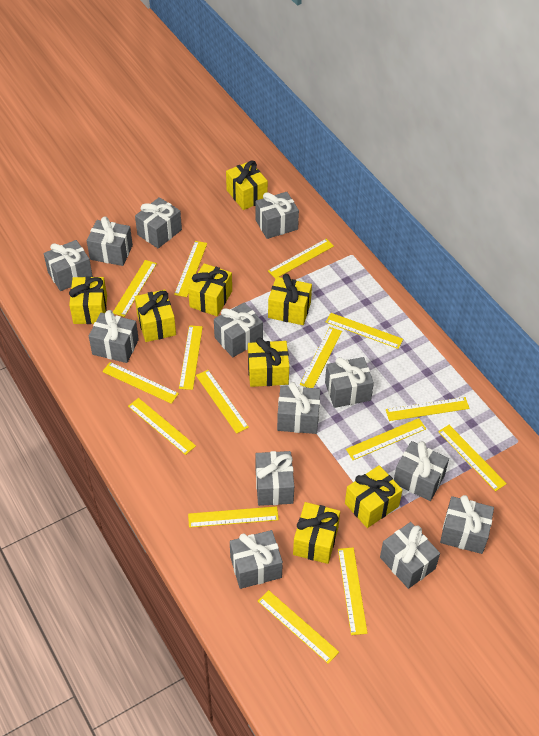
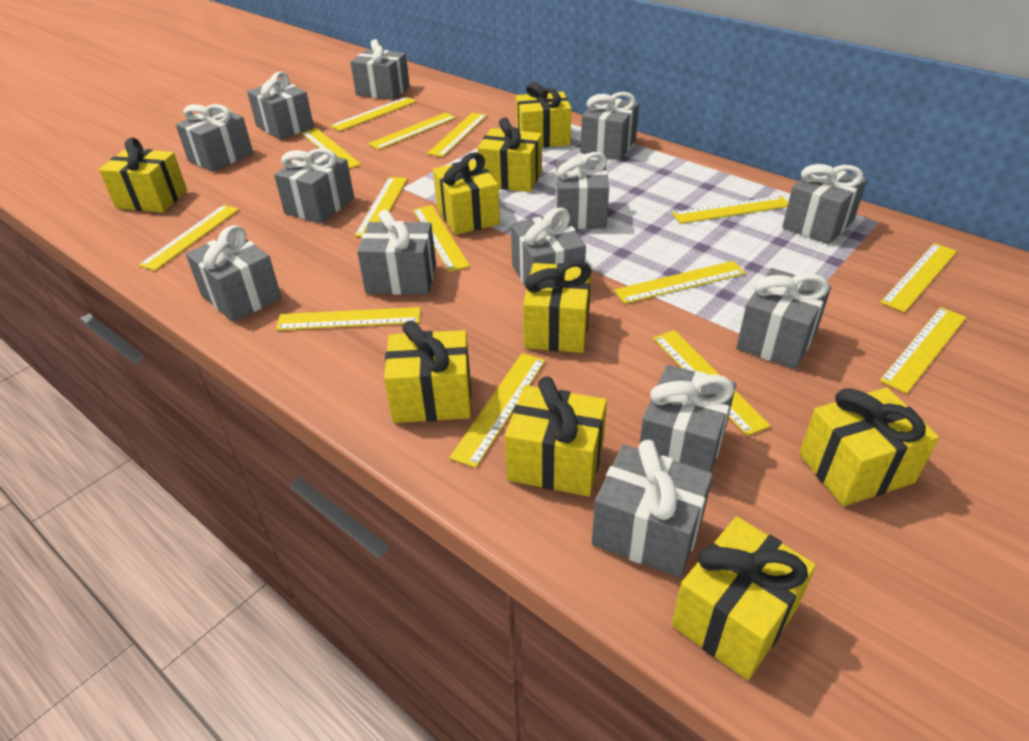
yellow gift: [69,276,107,324] [135,290,176,342] [188,263,232,316] [226,161,268,210] [248,337,289,387] [268,274,312,325] [293,502,340,564] [345,465,402,528] = 8 -> [99,138,187,212] [384,321,471,423] [433,152,500,235] [477,118,542,192] [505,376,607,497] [516,82,571,148] [523,260,592,353] [672,517,816,680] [799,388,939,506] = 9
yellow ruler: [102,362,179,404] [113,260,157,317] [128,398,196,455] [174,241,207,297] [179,325,203,390] [188,506,279,528] [196,370,249,434] [258,590,339,664] [268,239,334,279] [300,327,342,388] [326,313,403,349] [338,548,368,635] [346,418,426,460] [386,397,470,421] [438,425,507,491] = 15 -> [138,205,239,271] [276,307,420,330] [301,128,361,169] [330,97,417,131] [355,177,407,237] [368,112,456,150] [413,205,470,272] [427,113,487,157] [449,353,546,468] [614,261,746,304] [653,330,771,436] [672,196,788,224] [880,243,957,313] [880,307,966,394] = 14

